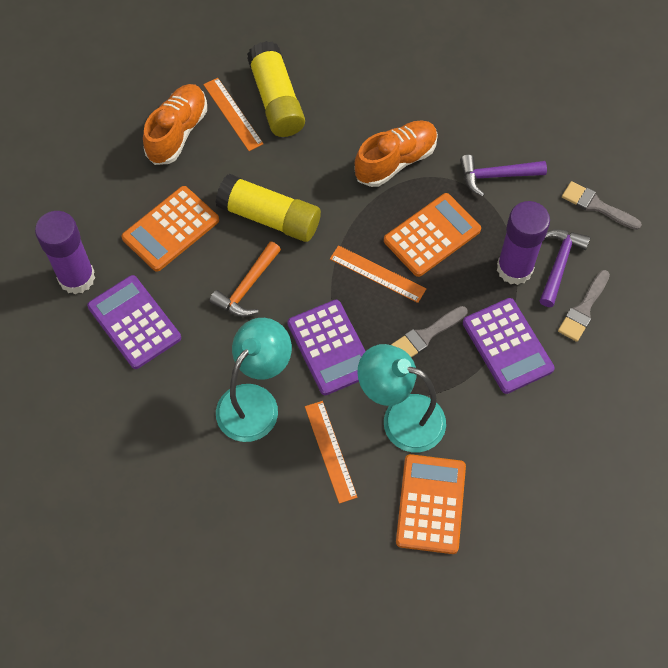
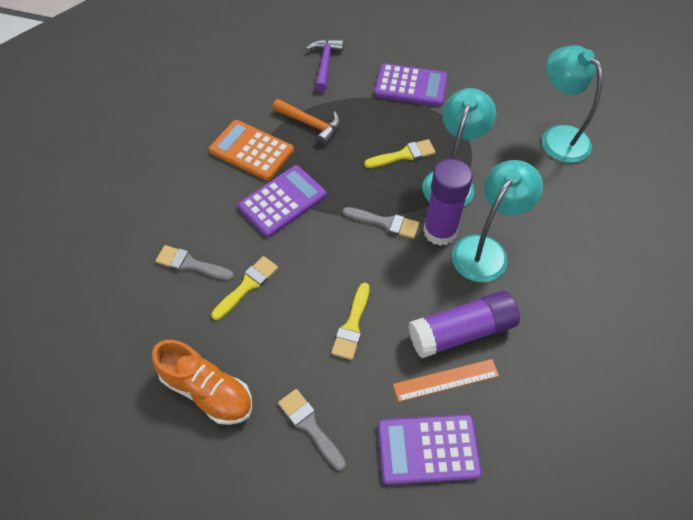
orange calculator: [122,186,219,272] [384,193,481,277] [396,454,466,554] = 3 -> [209,120,294,181] = 1
orange ruler: [203,78,263,151] [305,401,358,504] [330,245,426,303] = 3 -> [393,359,499,402] = 1
orange shoe: [143,84,207,165] [354,120,438,187] = 2 -> [152,340,252,425] = 1
purple hammer: [460,155,547,197] [540,229,591,307] = 2 -> [306,39,344,92] = 1
turquoise lamp: [216,318,292,442] [357,344,446,452] = 2 -> [422,88,496,206] [452,160,543,282] [542,45,603,163] = 3
yellow brush: none = 0 -> [211,256,278,320] [331,283,370,360] [364,139,436,168] = 3
yellow glue stick: [216,174,321,242] [247,41,305,137] = 2 -> none = 0

